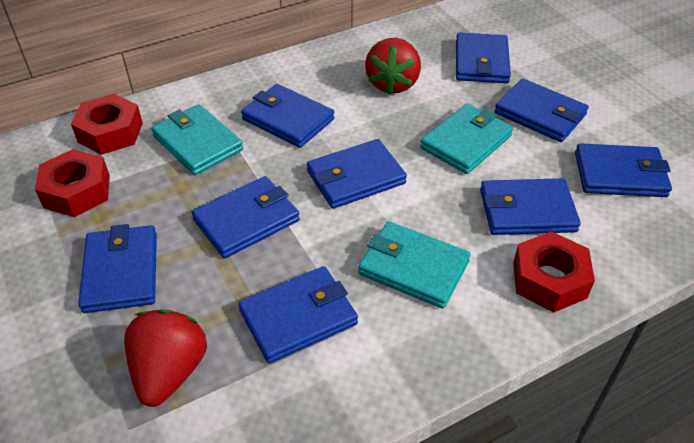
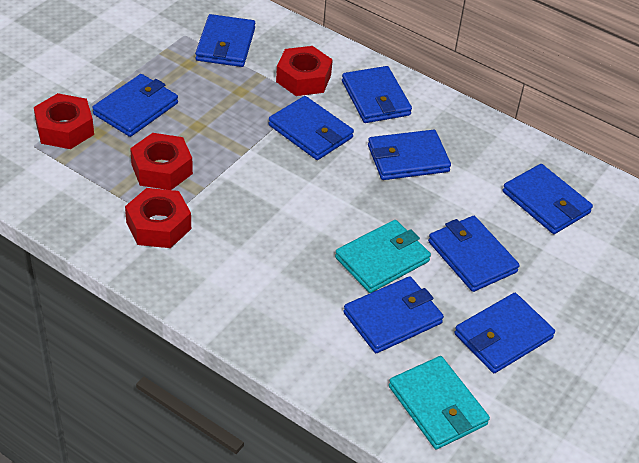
red nut: [35,149,110,217] [71,94,143,155] [513,231,595,313] = 3 -> [34,93,94,149] [125,188,191,248] [130,133,193,190] [276,46,333,96] = 4
red strawberry: [124,310,207,407] [365,38,421,95] = 2 -> none = 0
turquoise wallet: [151,104,243,175] [358,221,471,309] [420,103,513,174] = 3 -> [335,220,431,293] [389,356,490,449] = 2

